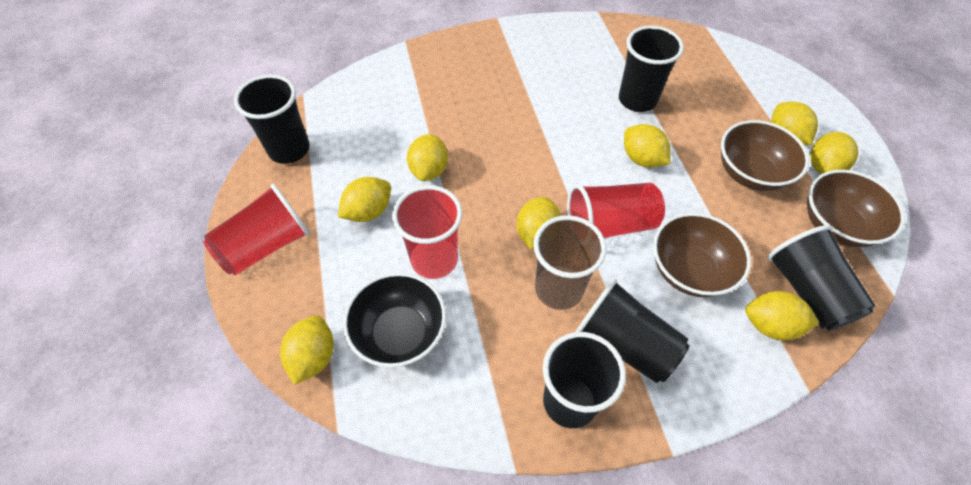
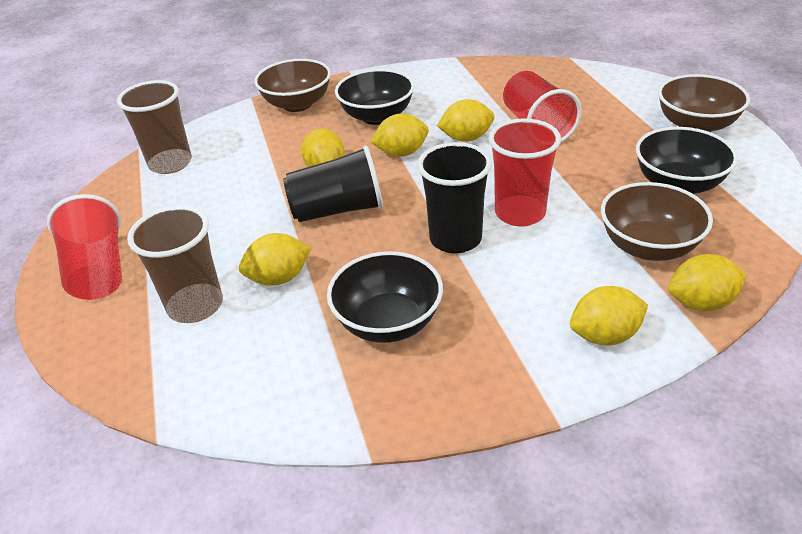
black bowl: [343,272,446,368] = 1 -> [327,251,443,343] [335,69,414,125] [636,127,738,194] = 3
black cup: [234,75,309,164] [543,332,626,428] [575,279,689,383] [619,25,684,112] [768,225,876,331] = 5 -> [283,145,383,222] [417,142,492,253] = 2
brown cup: [533,215,606,310] = 1 -> [117,80,192,174] [127,205,223,323] = 2
yellow lemon: [280,315,334,385] [338,177,391,222] [407,134,448,181] [517,197,561,249] [624,124,670,167] [745,291,819,341] [771,102,818,145] [810,132,858,174] = 8 -> [239,233,311,286] [301,128,344,167] [370,114,429,157] [437,99,494,142] [570,286,648,346] [668,254,747,311] = 6

